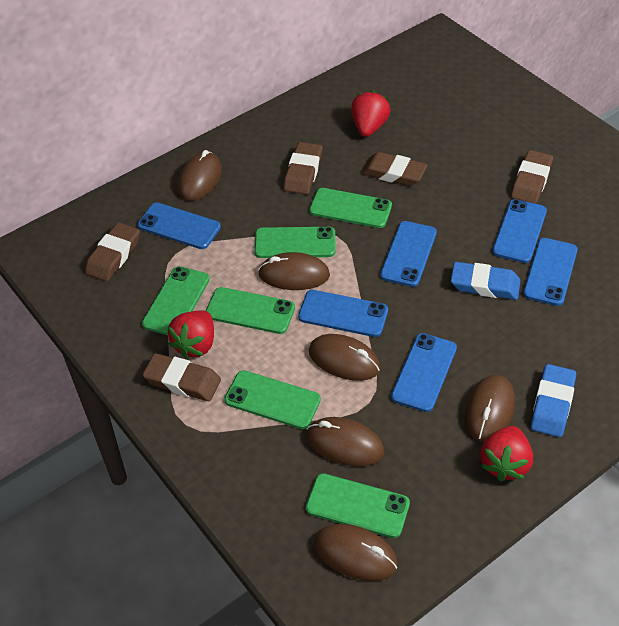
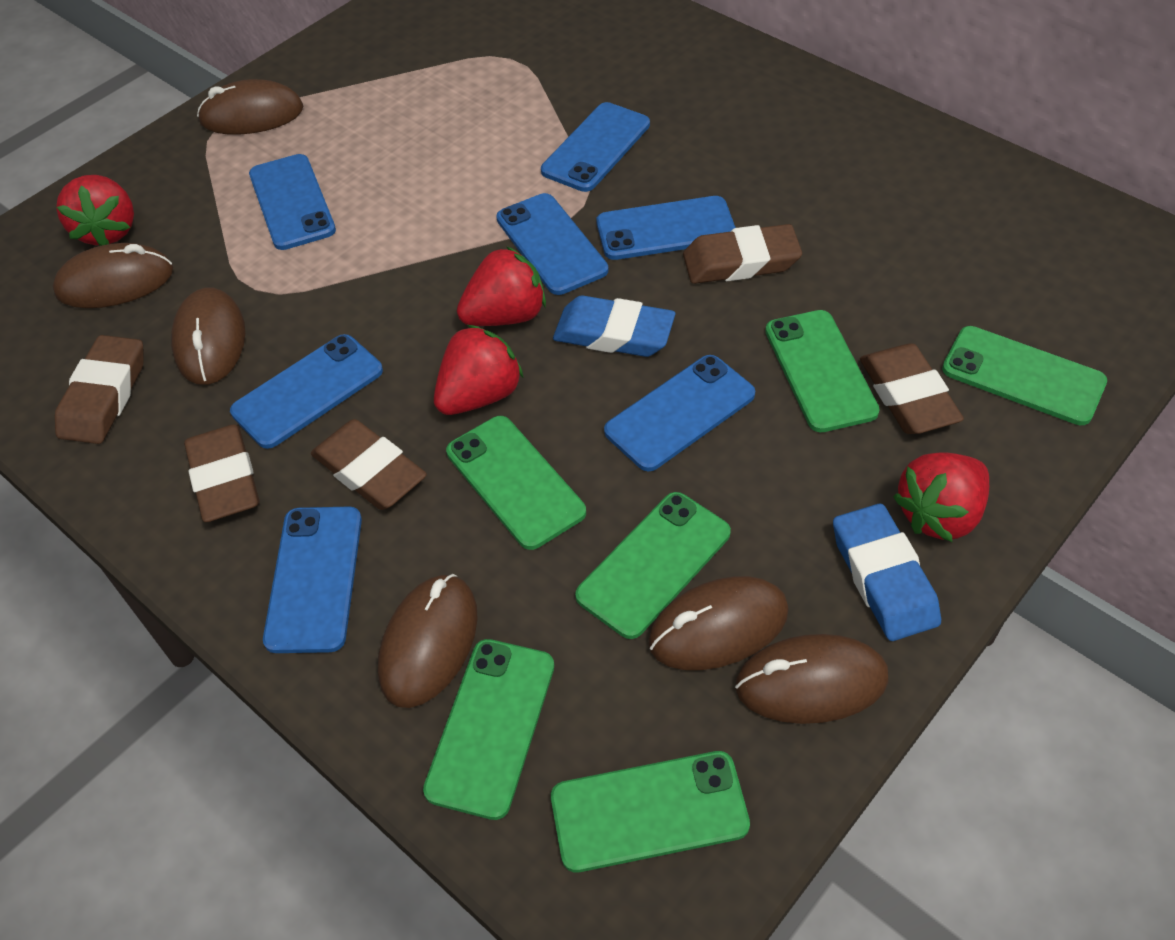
blue phone: [138,203,221,249] [298,290,388,337] [380,221,437,287] [391,333,457,412] [492,199,547,263] [523,238,578,306] = 6 -> [230,334,383,449] [249,154,336,250] [263,507,362,653] [496,193,608,295] [541,102,650,192] [596,196,736,260] [604,355,755,471] = 7
red strawberry: [168,310,214,359] [351,91,391,137] [480,426,533,482] = 3 -> [56,175,134,246] [434,325,524,415] [457,246,546,326] [893,452,989,542] = 4

